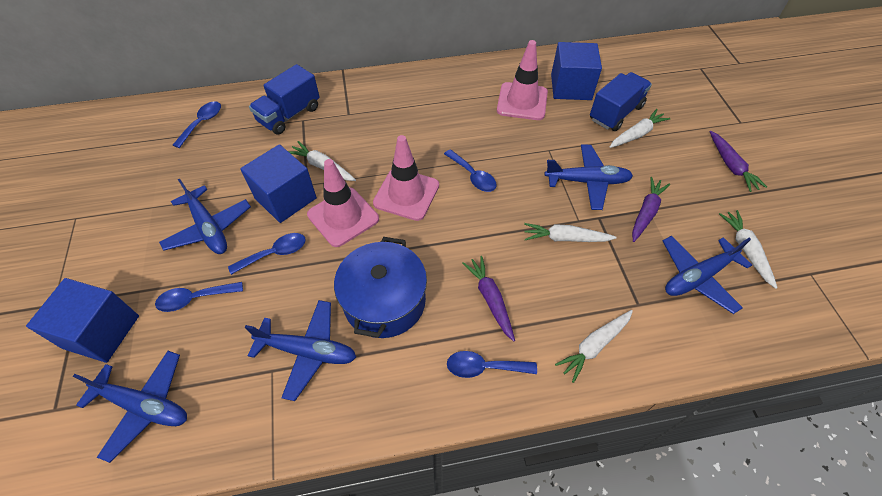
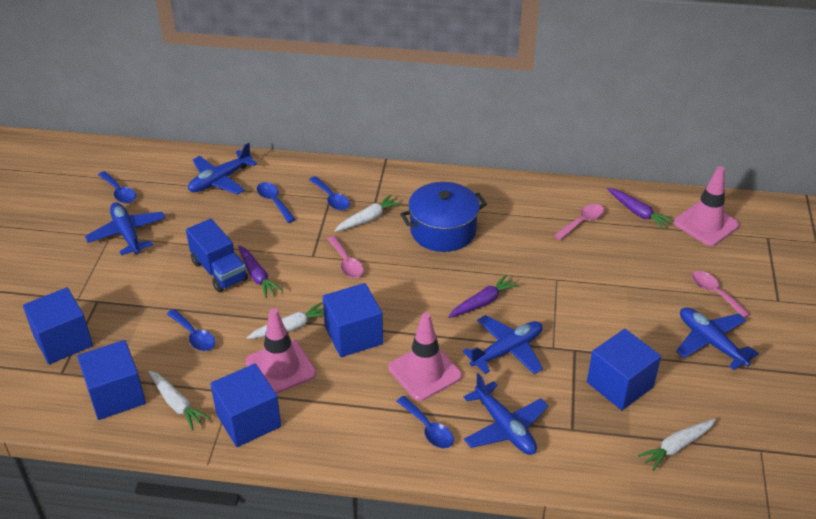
blue cube: [26,278,139,363] [240,144,317,223] [551,42,602,100] = 3 -> [23,287,93,364] [77,340,146,420] [210,363,281,447] [323,283,383,357] [587,329,661,410] = 5
blue truck: [249,64,320,135] [590,72,652,131] = 2 -> [186,219,248,292] = 1
pink spoon: none = 0 -> [327,236,364,278] [554,204,605,240] [692,271,750,318] = 3
white carrot: [288,141,356,181] [524,223,617,242] [555,310,633,383] [610,109,670,148] [719,210,777,289] = 5 -> [149,371,210,431] [247,302,324,339] [335,194,402,232] [638,419,716,471] = 4

